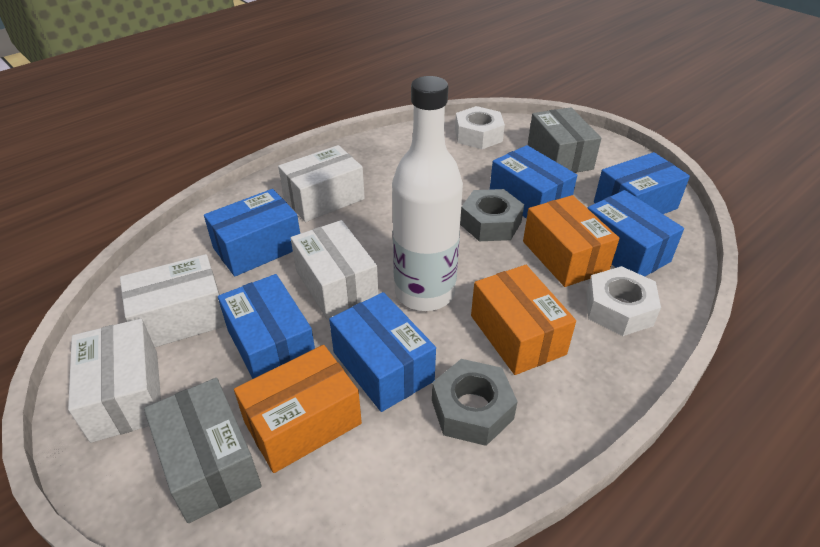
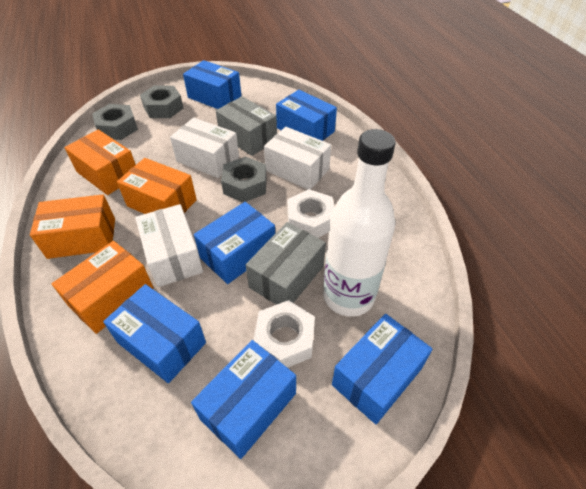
grey nut: [432,359,518,446] [460,189,524,241] = 2 -> [92,104,138,140] [140,86,183,118] [221,157,267,202] = 3
orange box: [234,345,362,473] [471,265,576,375] [523,195,619,287] = 3 -> [30,194,115,259] [52,241,154,334] [64,130,136,195] [117,158,197,214] = 4
white box: [68,319,161,443] [120,254,226,347] [278,145,365,222] [291,220,378,319] = 4 -> [135,204,203,287] [170,118,239,178] [264,127,331,190] = 3

